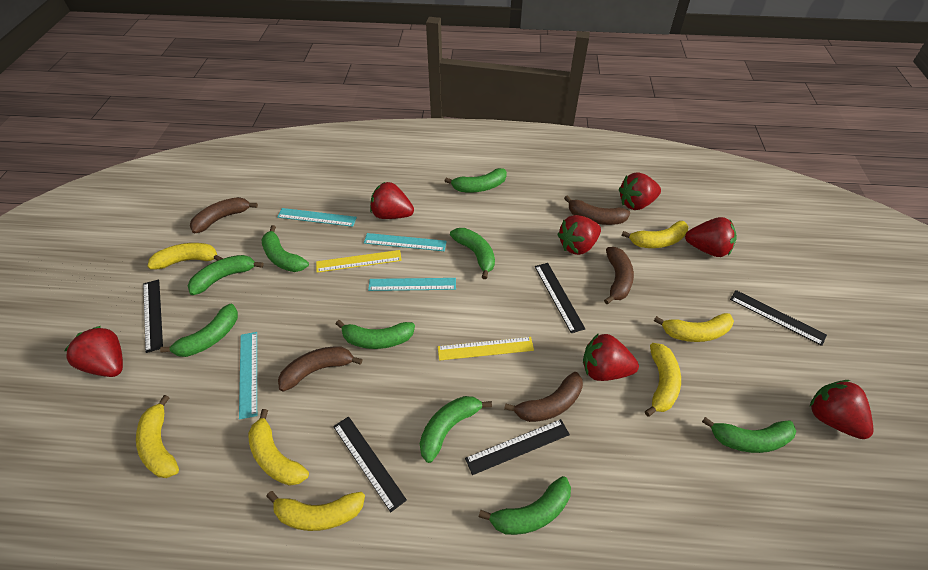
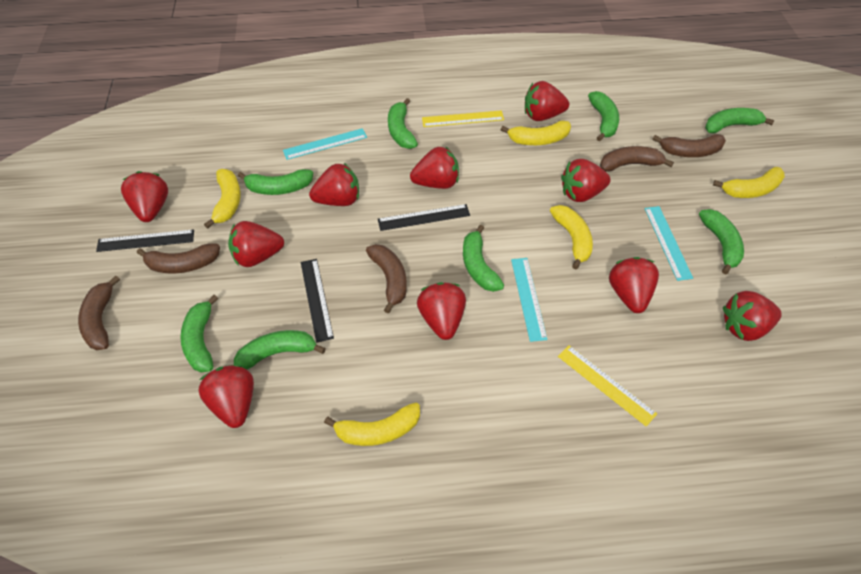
black ruler: [143,279,163,353] [333,416,407,512] [465,419,570,475] [535,263,585,333] [730,290,827,346] = 5 -> [96,229,194,252] [301,259,334,343] [378,204,470,231] = 3
green banana: [160,304,238,357] [188,255,264,295] [261,225,309,272] [336,320,415,349] [420,396,492,463] [445,168,507,193] [450,228,495,279] [479,476,571,535] [702,417,796,453] = 9 -> [180,295,218,372] [234,330,326,370] [238,169,313,195] [388,98,418,149] [463,225,504,292] [588,91,619,142] [699,209,744,275] [705,108,774,134] = 8
red strawberry: [64,326,123,377] [370,182,414,219] [557,215,601,255] [583,333,639,381] [619,172,661,210] [685,217,737,257] [810,380,874,439] = 7 -> [121,171,168,222] [199,365,254,428] [228,221,284,267] [309,163,359,206] [410,146,459,189] [417,282,466,340] [525,81,569,121] [561,159,611,202] [609,257,659,313] [723,291,782,341] = 10
turquoise ruler: [239,332,257,420] [277,208,357,227] [364,233,447,251] [368,278,456,291] = 4 -> [283,128,367,160] [511,258,547,342] [645,206,693,281] = 3
yellow banana: [136,395,179,478] [147,243,223,269] [248,409,309,486] [266,491,365,531] [622,221,688,248] [645,343,681,417] [654,313,734,342] = 7 -> [204,169,241,229] [324,403,420,446] [501,120,571,145] [550,205,593,269] [713,167,785,198] = 5

